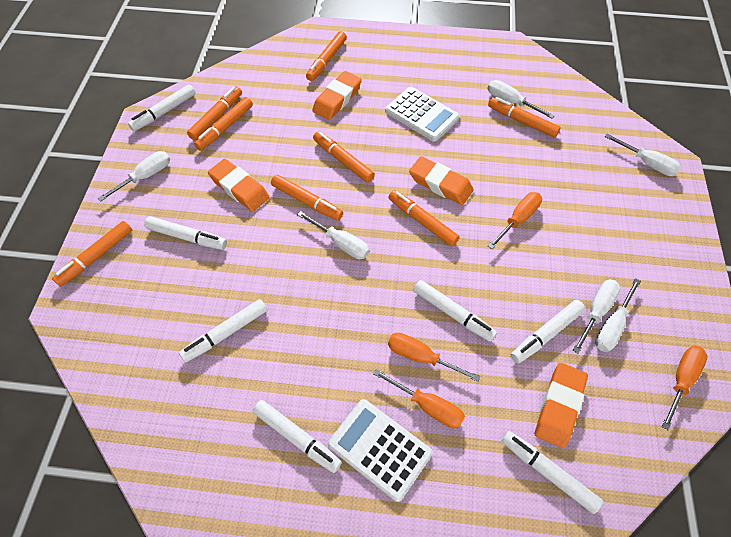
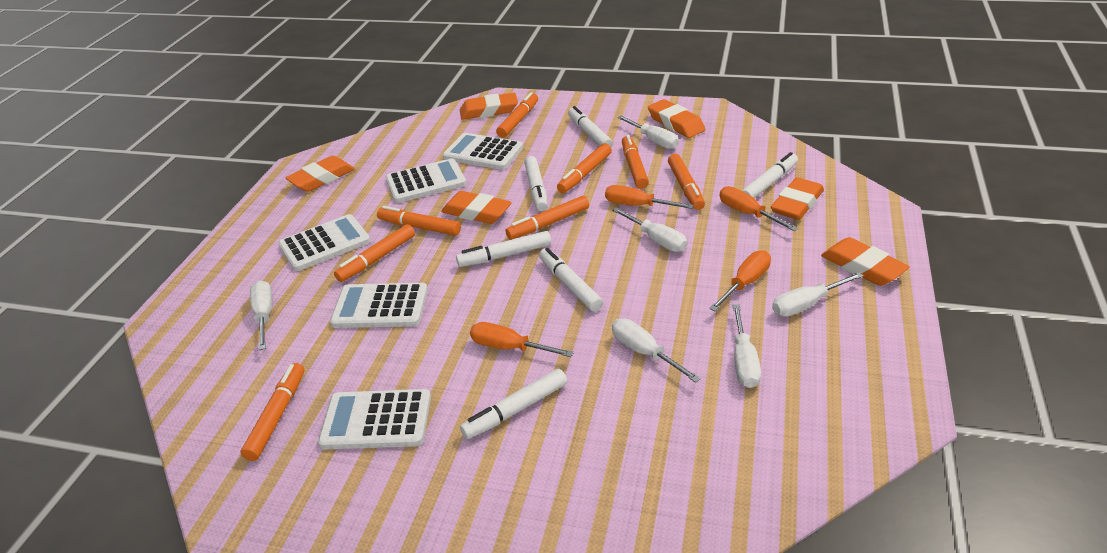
orange eraser: [208,159,269,212] [312,71,362,120] [409,156,474,205] [535,363,588,448] = 4 -> [285,156,355,192] [441,191,512,224] [460,93,518,120] [648,99,705,138] [771,177,824,220] [821,237,910,286] = 6
white calculator: [328,399,433,502] [385,87,460,142] = 2 -> [278,214,370,271] [318,389,431,450] [330,283,428,328] [386,158,466,203] [443,133,523,170] = 5
white marker: [128,84,196,131] [144,216,227,250] [179,299,267,363] [253,400,342,473] [413,280,497,342] [502,431,603,514] [511,300,585,364] = 7 -> [456,231,551,267] [460,369,567,439] [524,156,548,211] [539,248,603,312] [568,106,613,147] [742,152,798,198] = 6

